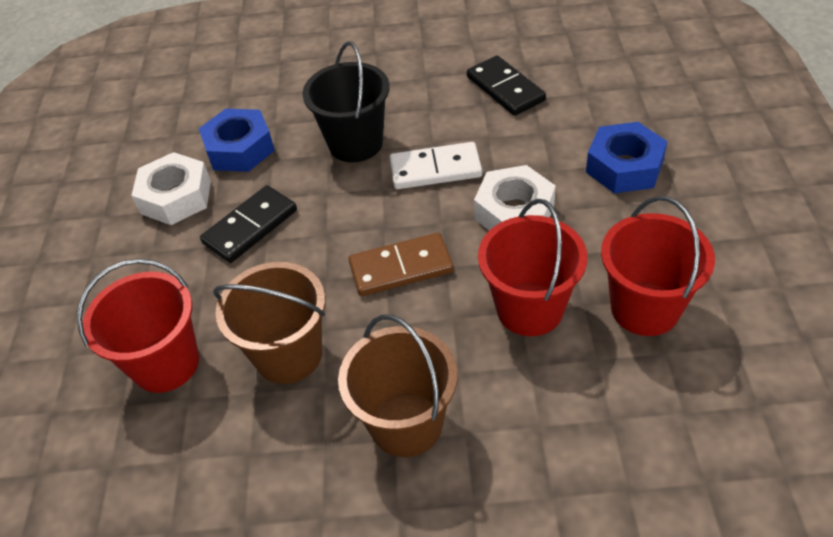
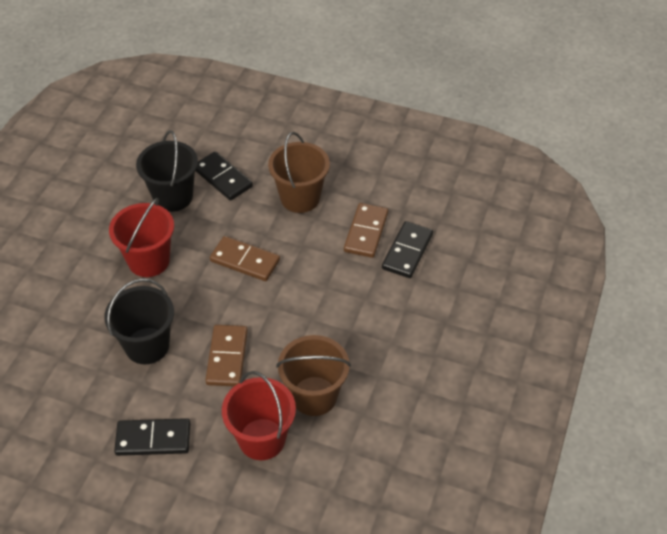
black bucket: [302,41,390,162] = 1 -> [104,278,174,364] [136,130,198,212] = 2
black domino: [200,185,297,263] [467,55,546,116] = 2 -> [114,418,191,456] [196,151,253,201] [382,221,433,278] = 3
blue nut: [199,109,275,172] [586,122,668,193] = 2 -> none = 0
brown domino: [349,233,454,296] = 1 -> [205,325,248,386] [210,236,280,281] [344,203,388,258] = 3
red bucket: [77,258,199,393] [478,199,587,336] [601,196,715,336] = 3 -> [109,198,174,277] [222,371,296,460] = 2
white domino: [389,142,482,189] = 1 -> none = 0
white nut: [131,152,211,225] [474,165,556,231] = 2 -> none = 0

